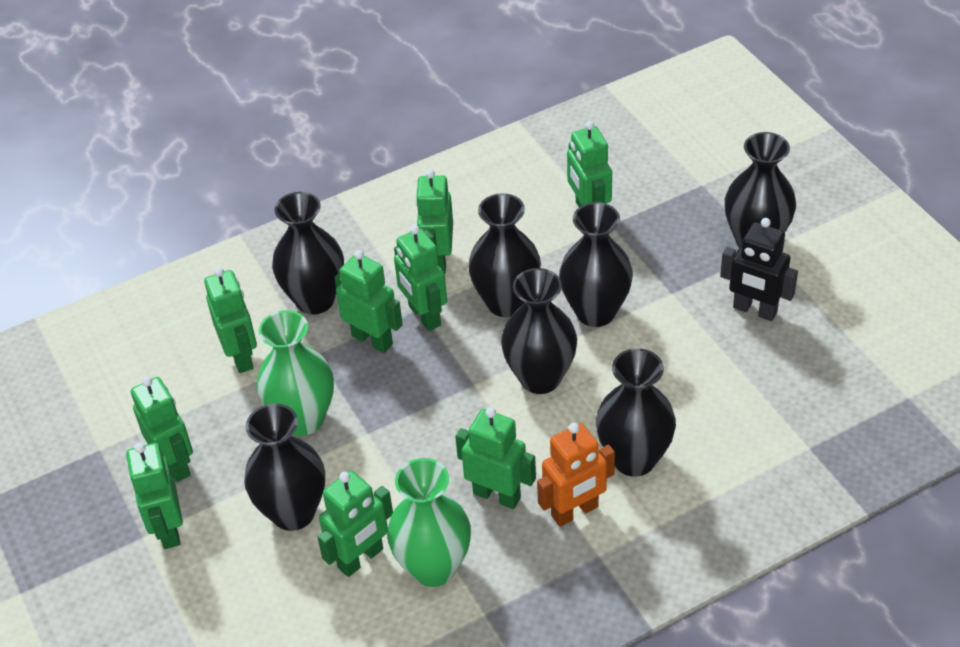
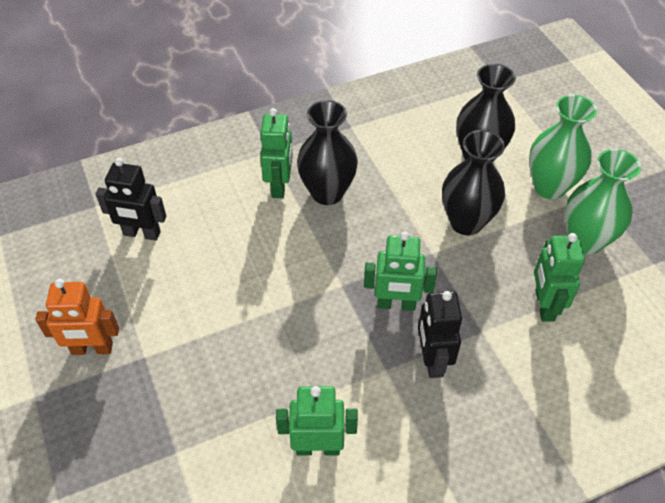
black robot: [720,218,798,321] = 1 -> [96,158,166,241] [418,291,462,378] = 2
black vase: [244,403,325,531] [272,192,344,315] [468,193,541,317] [501,268,577,394] [559,202,633,327] [596,348,676,477] [725,132,796,247] = 7 -> [297,100,358,205] [442,130,505,235] [456,64,516,163] = 3
green robot: [126,442,183,549] [131,376,193,482] [204,267,257,373] [317,470,393,577] [334,250,403,353] [394,225,447,331] [415,169,453,274] [455,407,536,509] [567,121,612,207] = 9 -> [260,108,293,198] [276,386,358,456] [364,231,437,311] [534,233,585,321] = 4

